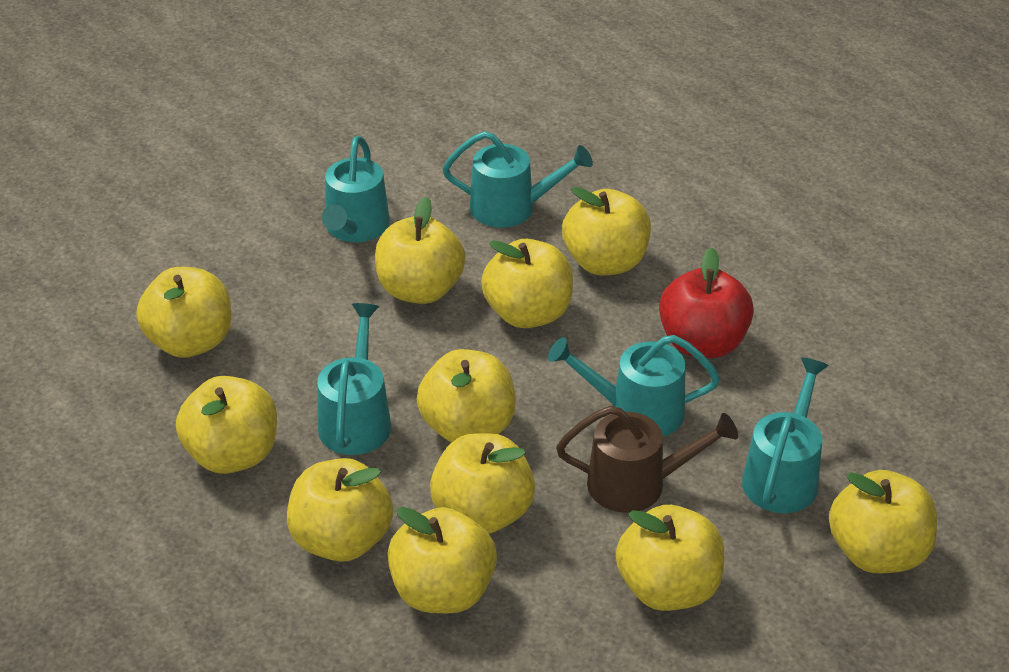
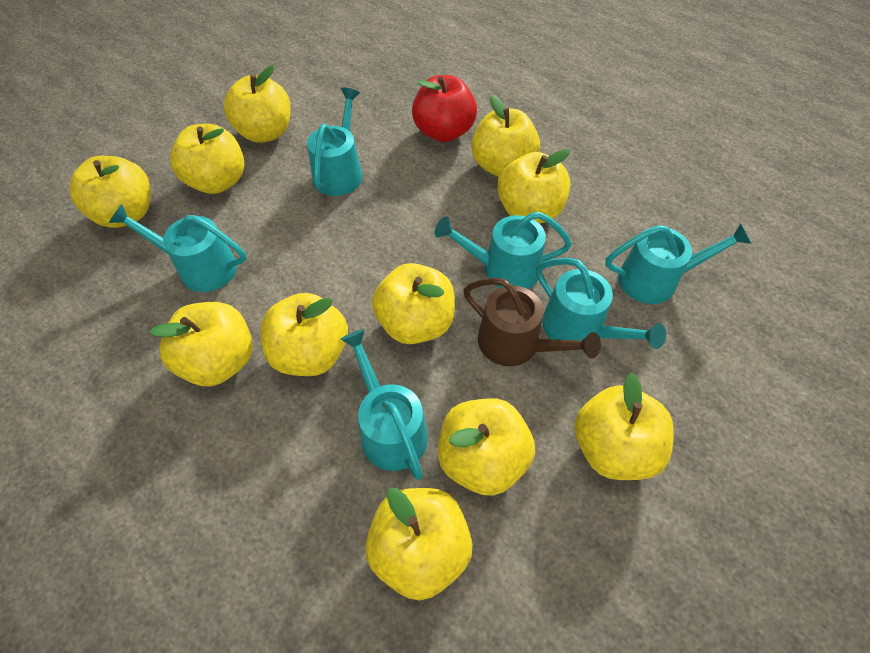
turquoise watering can: [317,303,391,455] [322,136,390,242] [442,131,593,228] [548,335,720,436] [742,357,829,513] = 5 -> [109,204,246,292] [307,88,362,196] [340,329,428,480] [434,212,572,289] [536,258,666,349] [605,223,751,304] = 6

